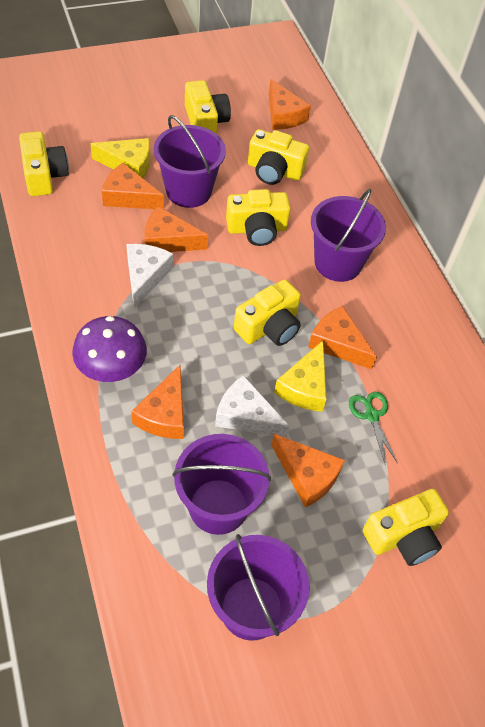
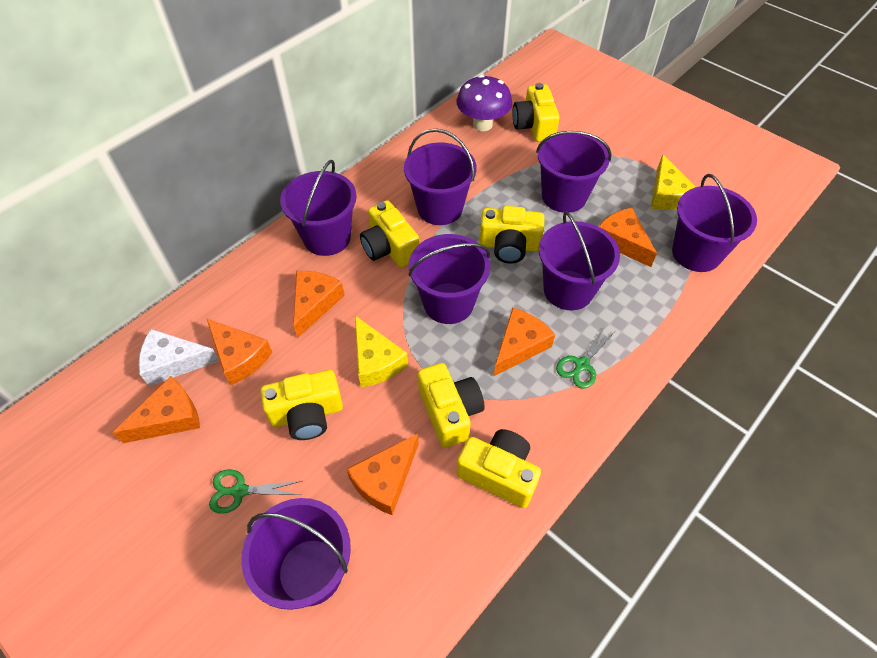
green scissors: [349,392,398,463] = 1 -> [209,469,302,514] [556,325,616,389] = 2
purple bucket: [154,115,226,208] [172,434,271,535] [207,534,310,641] [311,188,386,282] = 4 -> [241,498,351,610] [280,160,356,256] [404,129,477,225] [408,234,490,324] [536,131,612,213] [539,211,620,310] [672,174,757,272] = 7
white cheese: [126,244,173,308] [215,375,289,438] = 2 -> [139,329,219,386] = 1

